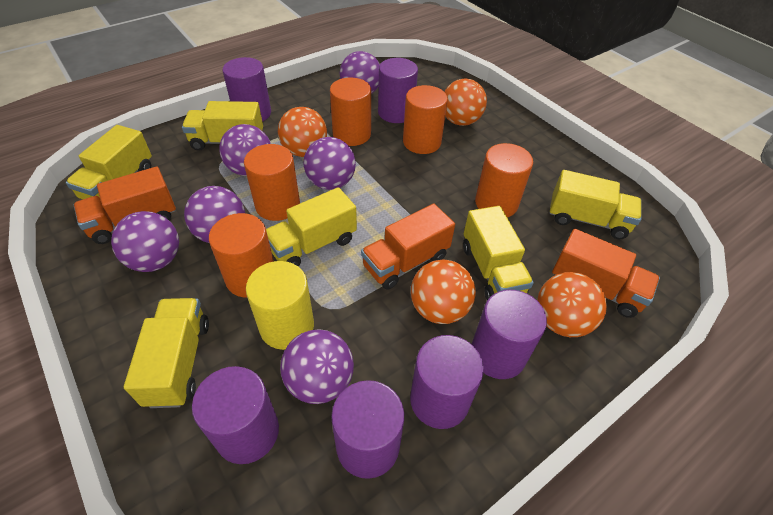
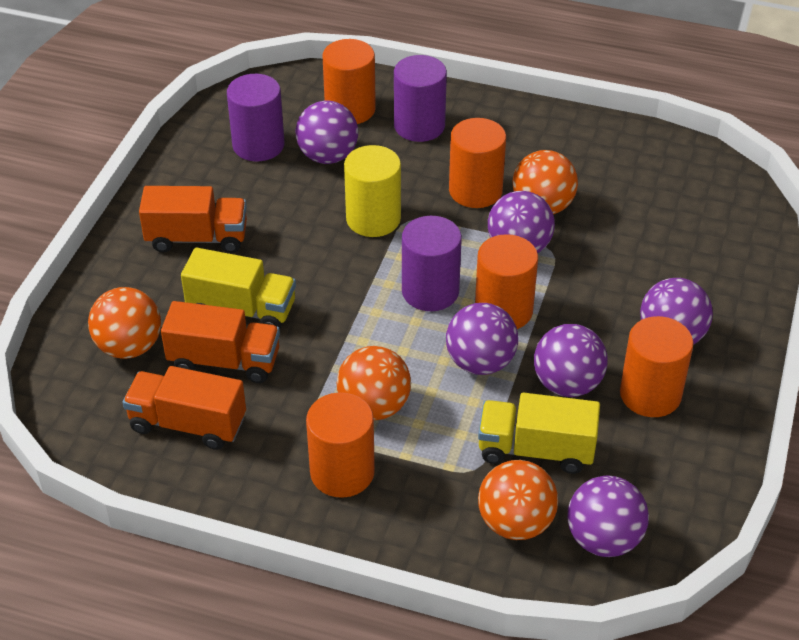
purple cylinder: [192,366,279,464] [222,57,271,122] [331,380,404,479] [378,58,418,123] [410,335,484,429] [472,290,547,379] = 6 -> [227,74,284,162] [394,55,447,142] [402,216,462,311] = 3
yellow truck: [66,125,152,199] [124,298,209,408] [182,101,263,151] [266,187,357,267] [463,206,534,300] [549,170,641,239] = 6 -> [181,248,296,329] [478,392,600,474] = 2

